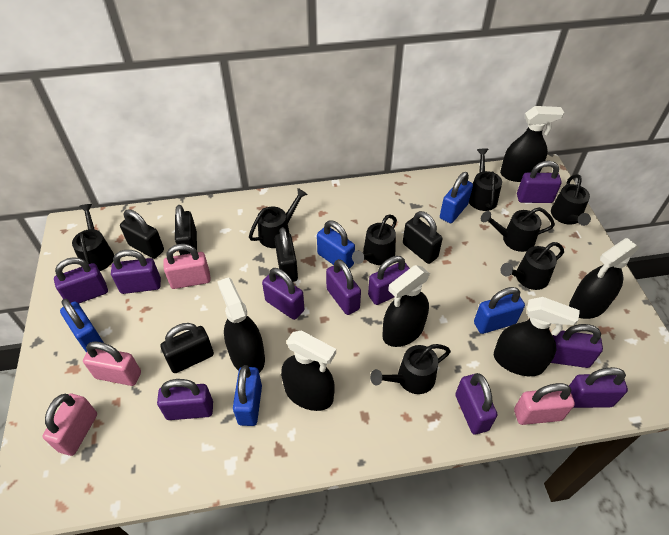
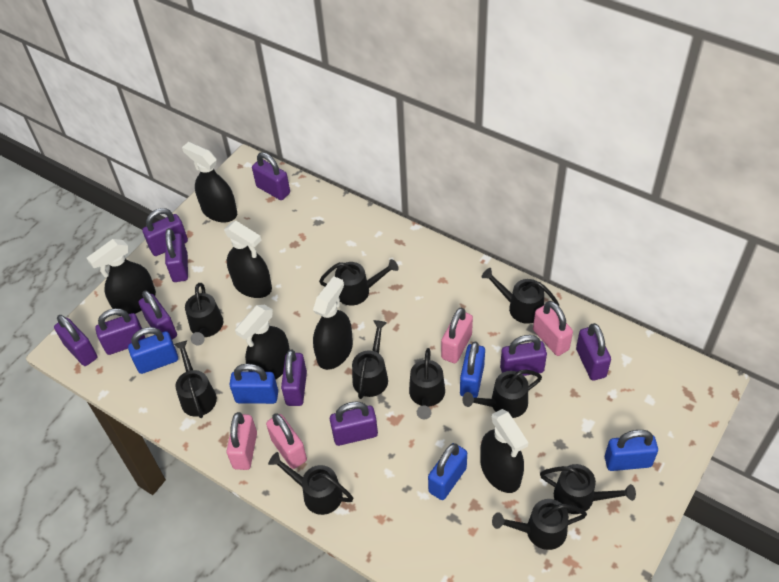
black padlock: [120,209,164,259] [161,323,214,373] [175,205,197,255] [275,227,298,282] [403,211,443,264] = 5 -> none = 0
black watering can: [72,204,114,271] [249,188,308,248] [352,214,397,265] [370,344,451,394] [469,148,502,211] [481,207,555,252] [500,242,564,290] [551,174,591,226] = 8 -> [174,340,217,418] [185,283,223,346] [268,452,353,515] [319,259,399,305] [352,320,388,399] [409,348,445,419] [462,370,542,418] [482,268,559,324] [492,499,587,550] [540,464,636,514] = 10

